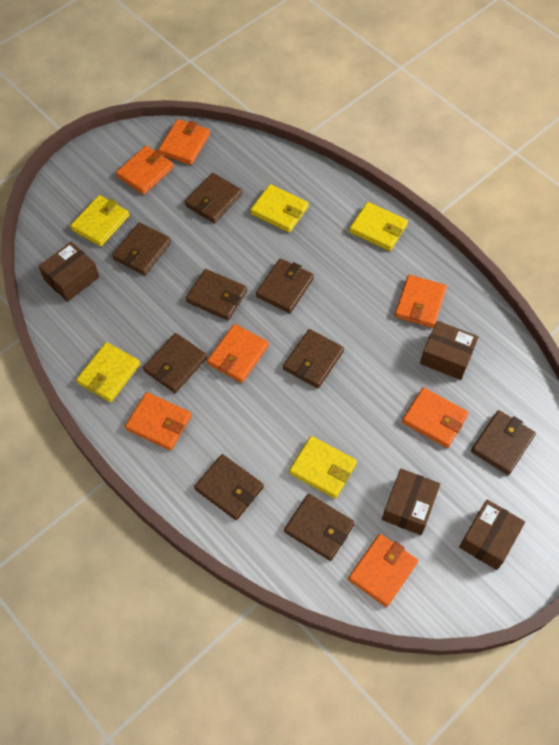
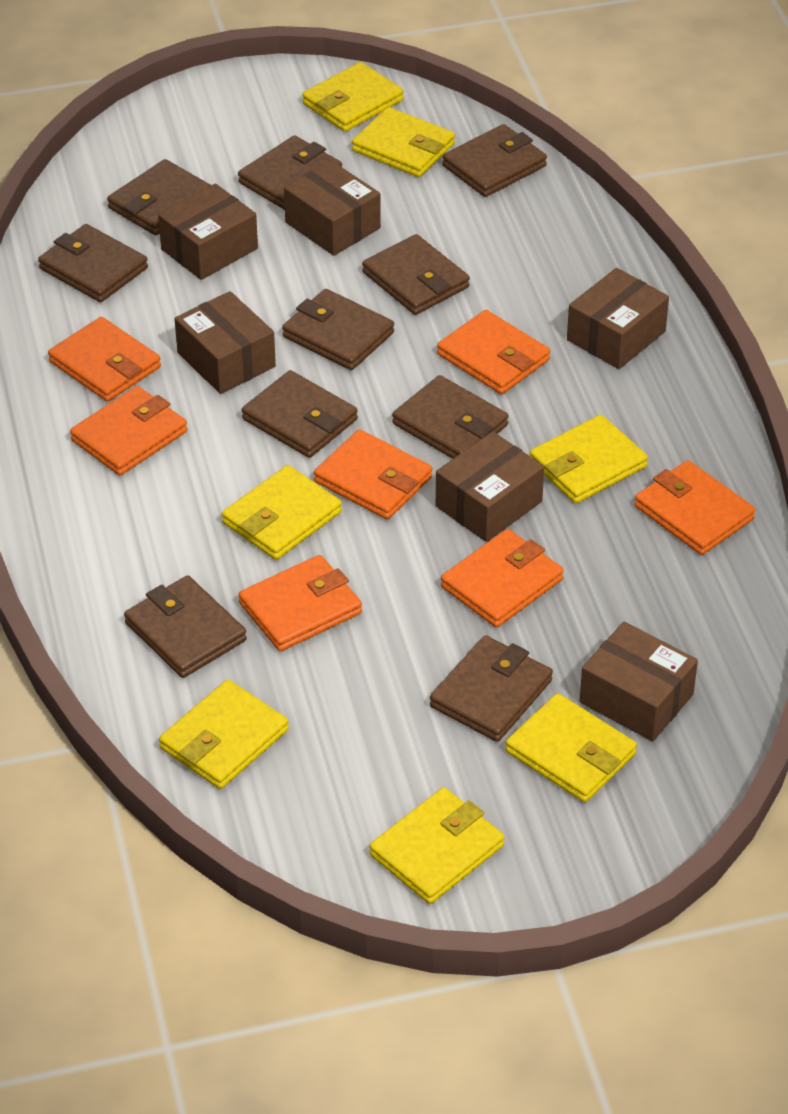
brown box: [39,241,99,302] [382,469,440,535] [420,321,479,380] [459,500,525,570] = 4 -> [158,184,258,280] [175,291,276,394] [284,160,381,256] [436,431,544,542] [567,268,669,369] [580,621,698,741] = 6
brown wallet: [112,222,171,275] [143,333,207,393] [185,173,242,223] [186,269,247,320] [194,454,264,520] [256,258,314,313] [283,329,344,388] [284,494,355,561] [471,410,536,475] = 9 -> [38,224,148,302] [107,159,211,235] [124,575,247,678] [238,135,342,210] [242,370,358,458] [282,289,394,370] [362,234,470,315] [392,375,509,459] [430,635,553,742] [442,124,547,197] = 10
yellow wallet: [70,195,129,247] [76,342,140,402] [250,184,309,233] [289,436,357,499] [349,202,408,251] = 5 -> [159,679,289,789] [222,465,342,560] [302,62,404,132] [352,107,455,177] [369,787,504,904] [505,693,637,802] [530,415,648,504] = 7

